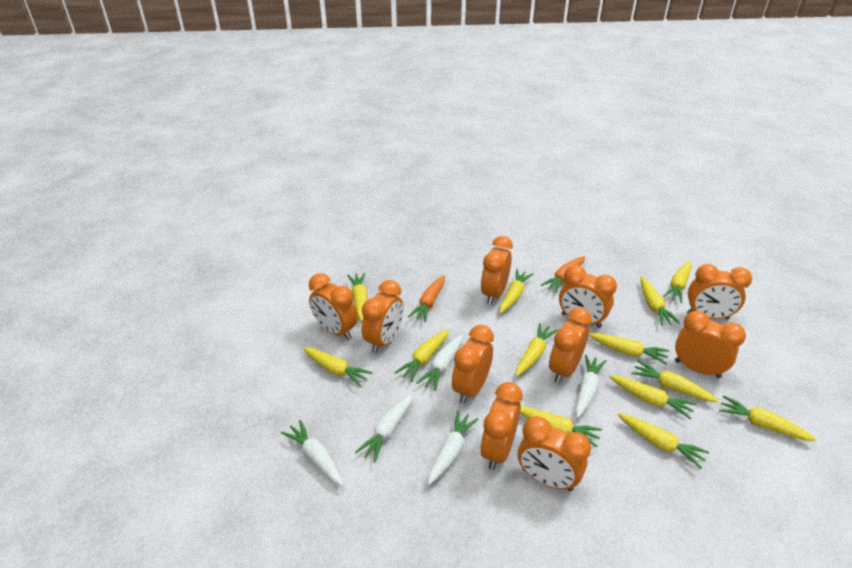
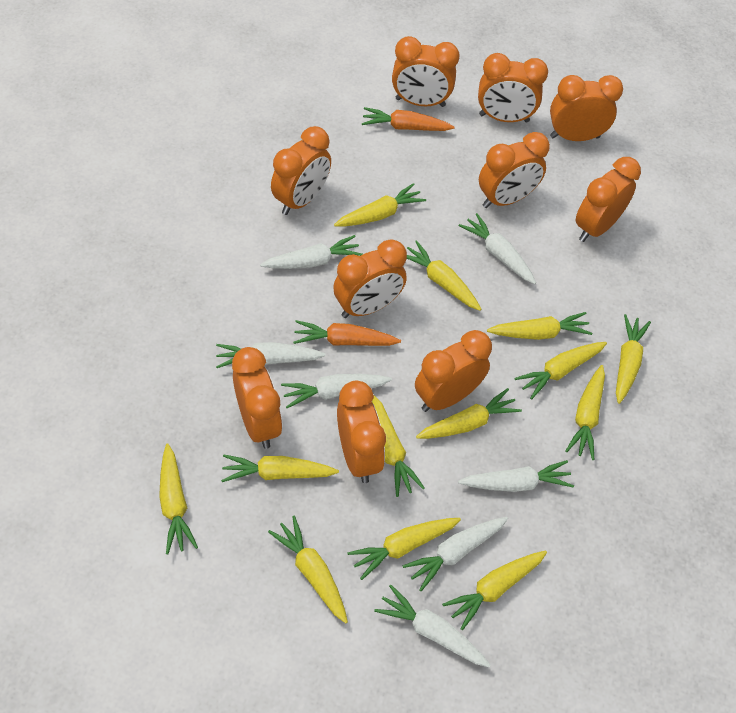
white carrot: [281,420,344,487] [355,394,413,463] [417,334,463,391] [428,411,479,485] [576,355,606,418] = 5 -> [216,342,326,368] [260,235,363,269] [281,374,392,408] [374,585,491,667] [402,517,508,591] [458,460,574,492] [459,213,536,284] = 7

